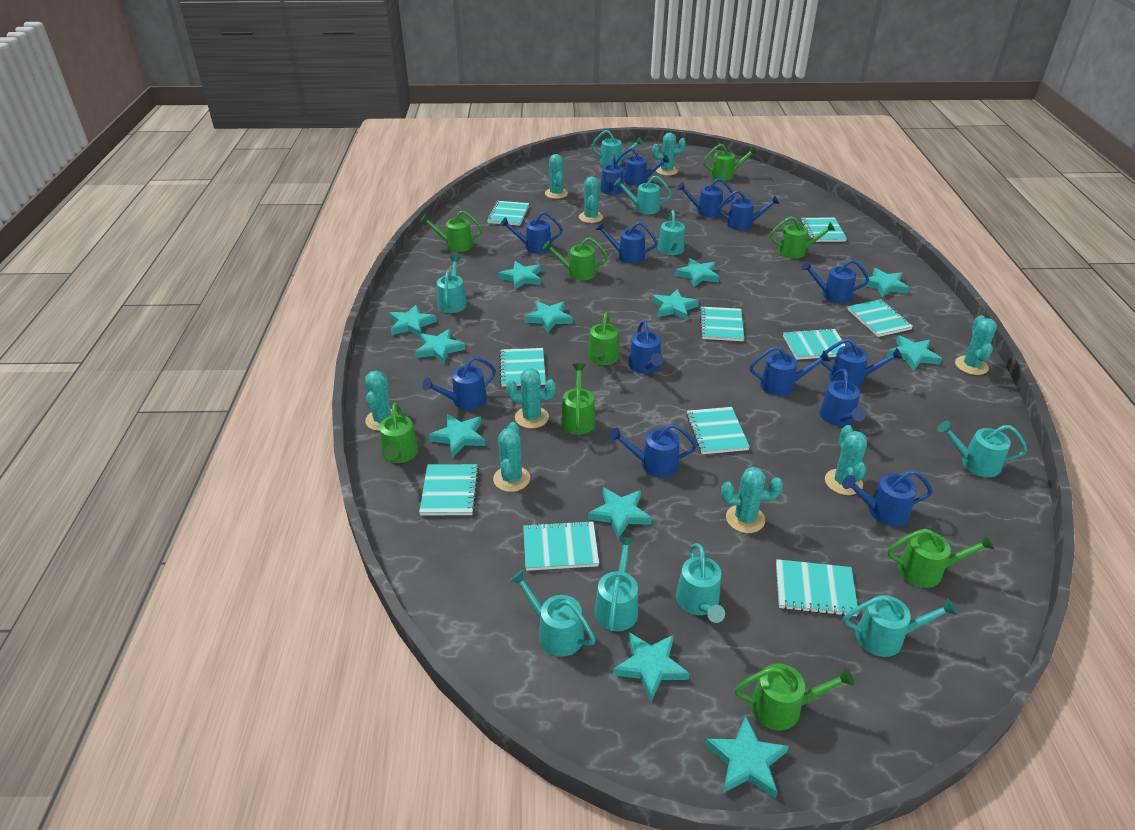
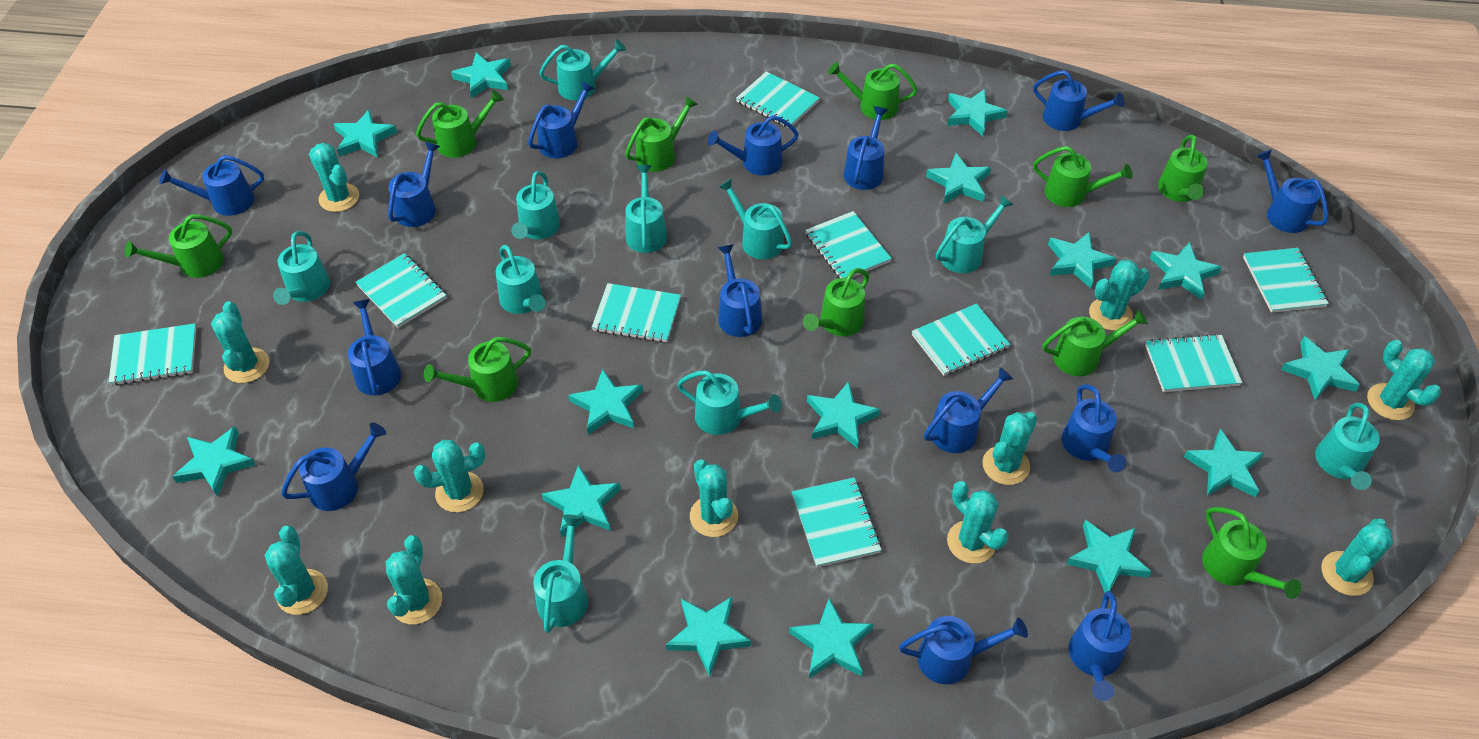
green watering can: [379,403,419,463] [420,210,482,252] [543,237,608,281] [561,363,596,435] [588,312,619,365] [703,144,756,181] [735,663,855,730] [770,216,835,259] [887,529,995,588] = 9 -> [125,214,232,278] [416,90,504,158] [424,337,531,402] [625,96,698,172] [803,268,869,336] [828,62,918,120] [1033,146,1132,207] [1042,309,1148,376] [1158,135,1208,202] [1202,507,1301,599] = 10
turquoise cactus: [365,371,398,431] [493,422,530,492] [506,368,556,429] [545,154,568,199] [579,176,603,223] [652,132,686,176] [721,467,783,533] [825,425,867,495] [955,315,997,375] = 9 -> [211,301,269,383] [265,526,328,615] [309,143,359,212] [386,535,442,624] [414,440,486,512] [690,459,738,537] [947,481,1009,564] [982,412,1037,485] [1089,260,1150,331] [1321,519,1393,596] [1367,340,1441,420] = 11
turquoise notebook: [419,464,479,516] [487,201,529,226] [499,348,546,387] [523,520,599,571] [686,407,750,454] [700,307,744,341] [776,559,859,616] [783,328,846,360] [801,217,847,242] [847,299,913,337] = 10 -> [109,323,196,386] [356,253,447,328] [592,283,681,343] [736,71,820,127] [792,477,882,567] [805,211,892,278] [912,304,1010,376] [1145,334,1243,392] [1243,248,1329,313] = 9
turquoise star: [389,305,437,336] [415,329,466,364] [429,414,486,457] [498,261,541,290] [525,301,573,333] [588,487,652,539] [613,632,690,701] [652,289,699,321] [675,258,720,287] [705,715,789,798] [861,268,909,297] [887,335,942,371] = 12 -> [173,426,256,497] [334,110,397,158] [451,53,511,98] [542,465,621,538] [569,369,643,435] [666,597,751,677] [789,599,874,678] [807,381,881,448] [926,153,991,203] [947,89,1007,136] [1048,232,1116,289] [1066,520,1152,592] [1150,242,1222,300] [1184,429,1264,497] [1281,336,1360,400] = 15
turquoise watering can: [437,255,467,313] [509,570,596,657] [591,130,643,166] [594,536,638,631] [614,175,672,214] [658,210,685,255] [676,543,725,623] [844,595,957,657] [937,421,1027,477] = 9 -> [273,231,330,305] [496,245,546,314] [511,171,561,239] [533,515,588,633] [539,39,626,100] [625,165,667,253] [677,370,782,435] [719,178,792,259] [936,195,1014,273] [1315,403,1380,490] = 10

